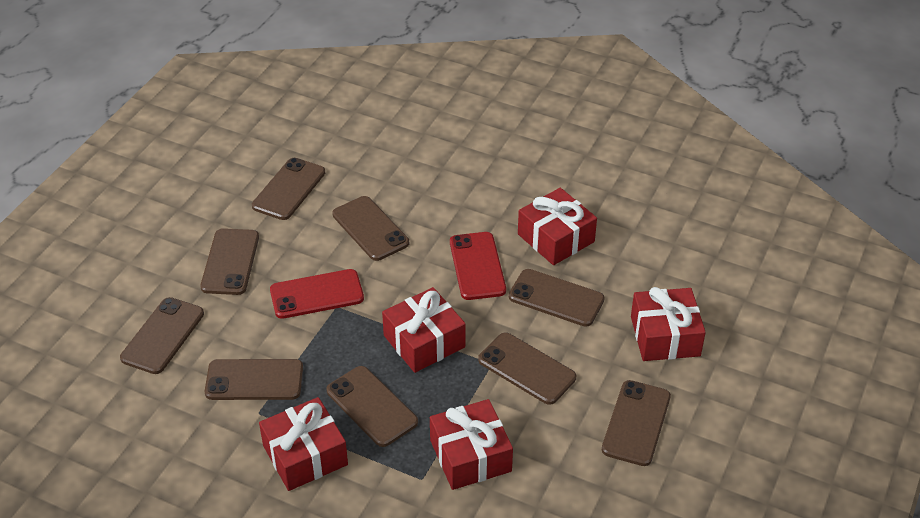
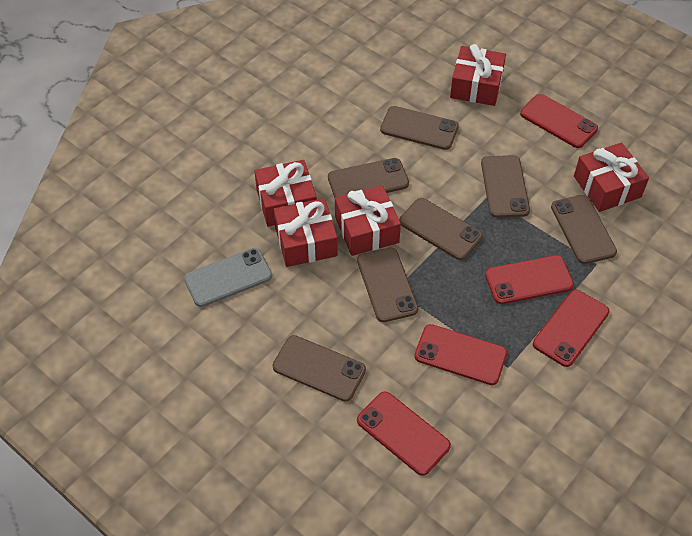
brown phone: [120,297,204,374] [200,228,259,295] [205,359,303,400] [252,158,325,220] [326,366,418,447] [332,196,409,261] [478,332,576,405] [509,269,605,327] [602,380,671,466] = 9 -> [273,335,366,402] [328,158,409,198] [357,248,418,322] [380,106,459,150] [399,198,483,260] [481,155,530,218] [551,195,617,264] = 7
grey phone: none = 0 -> [184,248,272,307] = 1
red phone: [270,269,364,319] [450,232,506,300] = 2 -> [357,391,451,476] [414,324,507,385] [485,255,574,304] [520,94,598,148] [533,290,609,367] = 5

